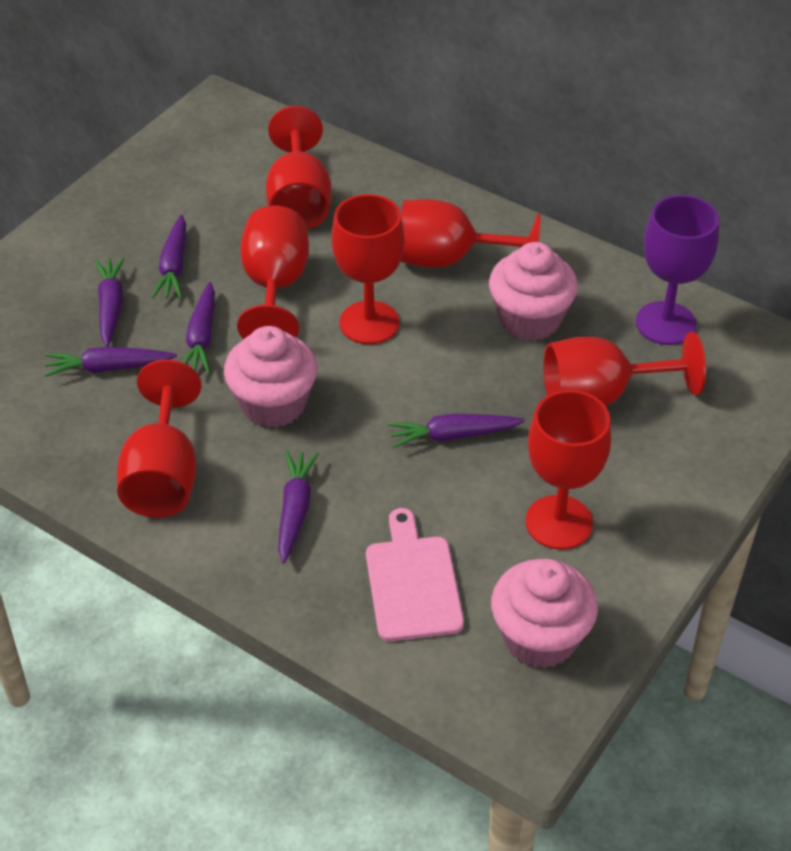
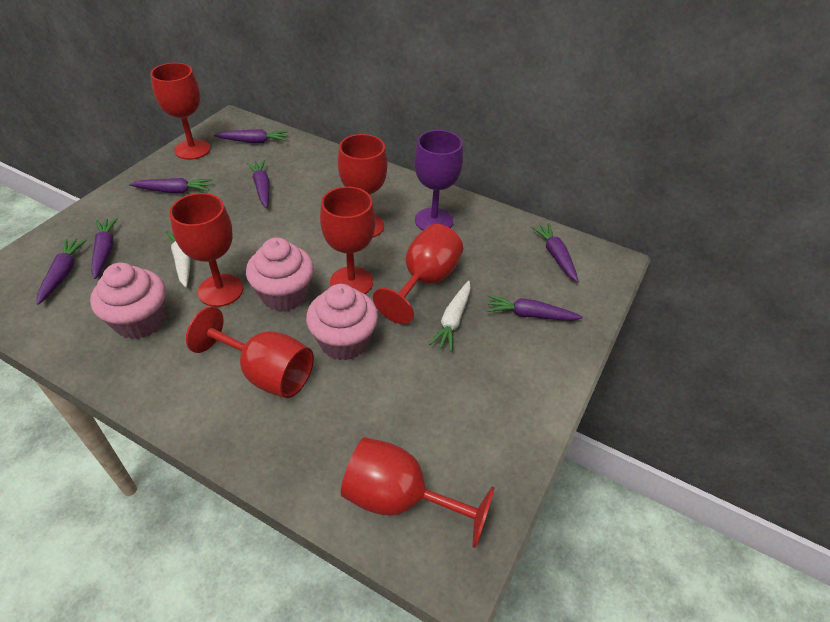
pink cutting board: [366,508,464,641] = 1 -> none = 0
purple carrot: [45,347,177,377] [95,257,125,347] [152,214,186,299] [183,282,215,374] [278,450,319,564] [388,413,525,448] = 6 -> [37,238,87,305] [91,218,118,279] [129,178,212,193] [214,129,288,143] [247,160,270,208] [487,295,583,321] [531,223,579,283] = 7
white carrot: none = 0 -> [165,230,191,287] [429,281,471,351] = 2

